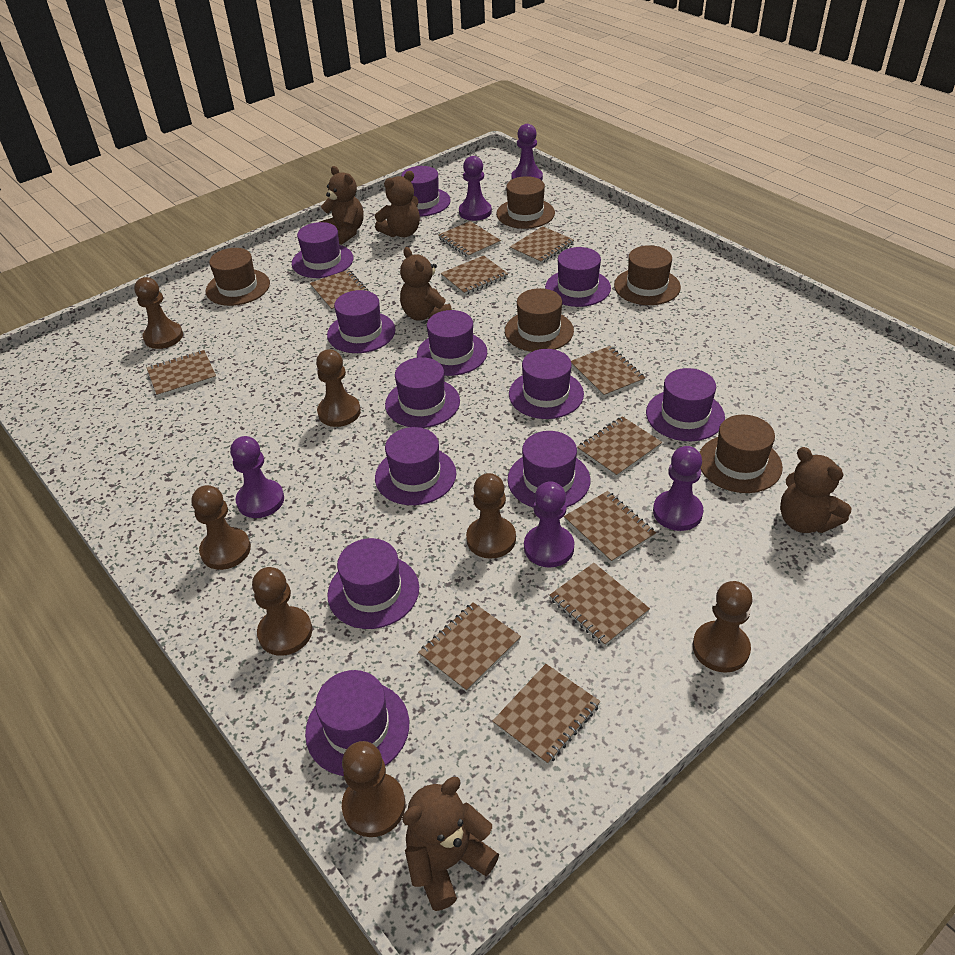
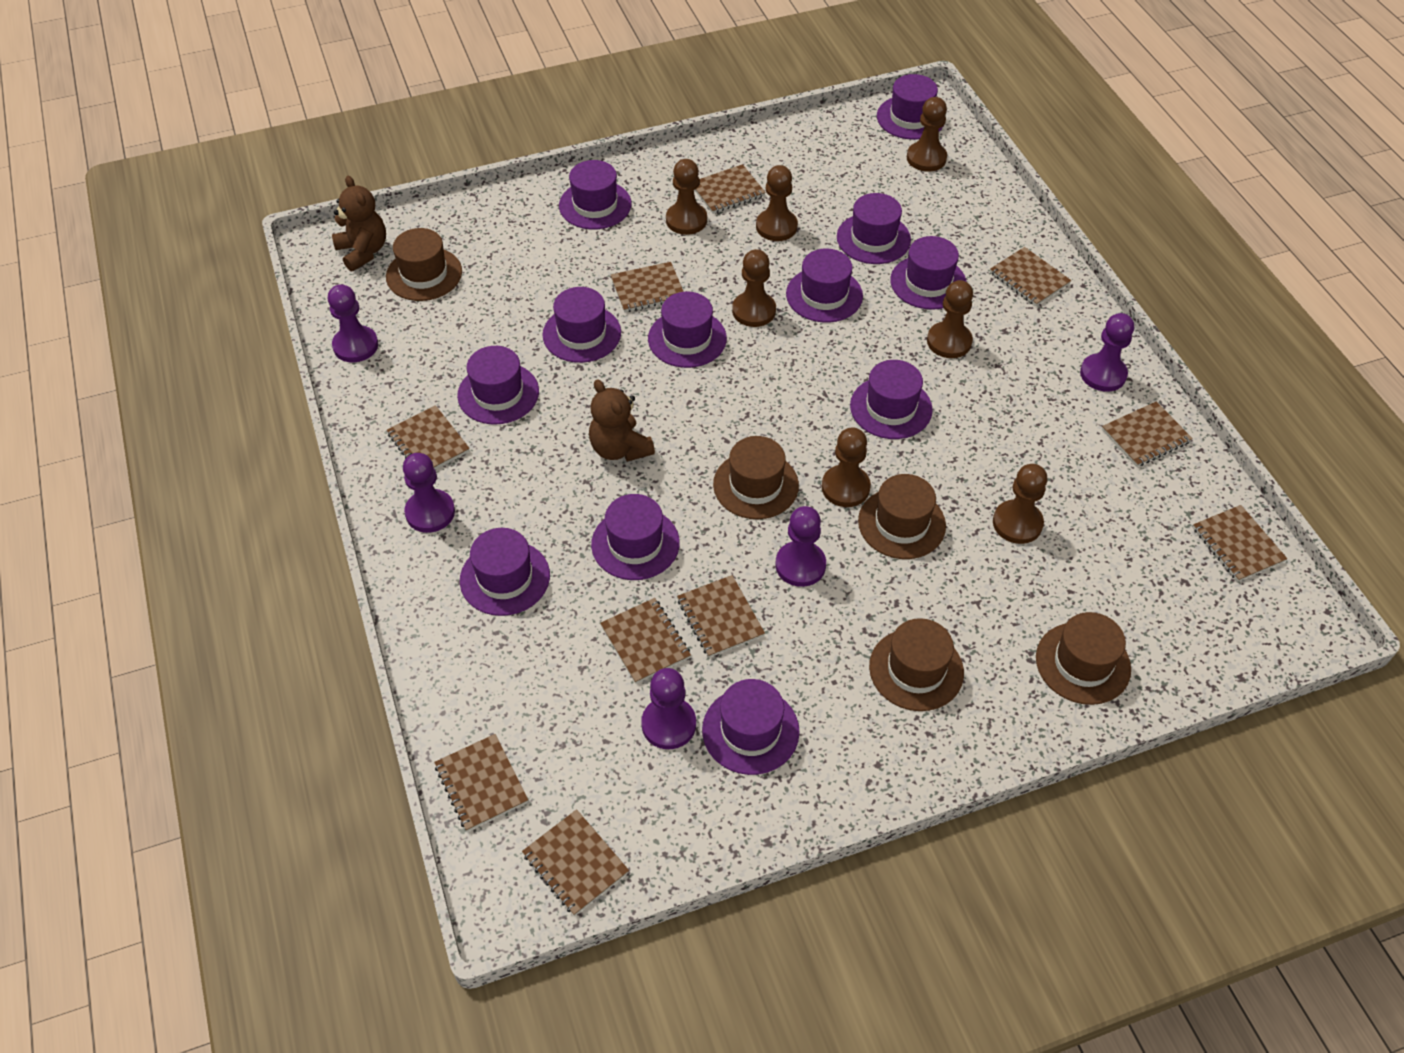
brown notebook: [147,350,217,397] [310,270,370,311] [418,602,521,692] [438,221,501,258] [440,256,508,295] [492,664,600,765] [510,226,574,264] [549,563,650,646] [564,491,656,563] [571,346,645,397] [577,416,662,477] = 11 -> [387,405,470,469] [434,734,528,832] [522,809,629,916] [600,598,691,683] [611,262,684,312] [677,575,765,657] [695,164,766,214] [990,247,1071,306] [1102,401,1193,467] [1193,505,1287,582] = 10
brown teddy bear: [320,166,364,245] [375,171,420,238] [400,247,452,321] [402,777,499,911] [780,447,851,533] = 5 -> [332,176,386,272] [589,379,655,462] = 2

